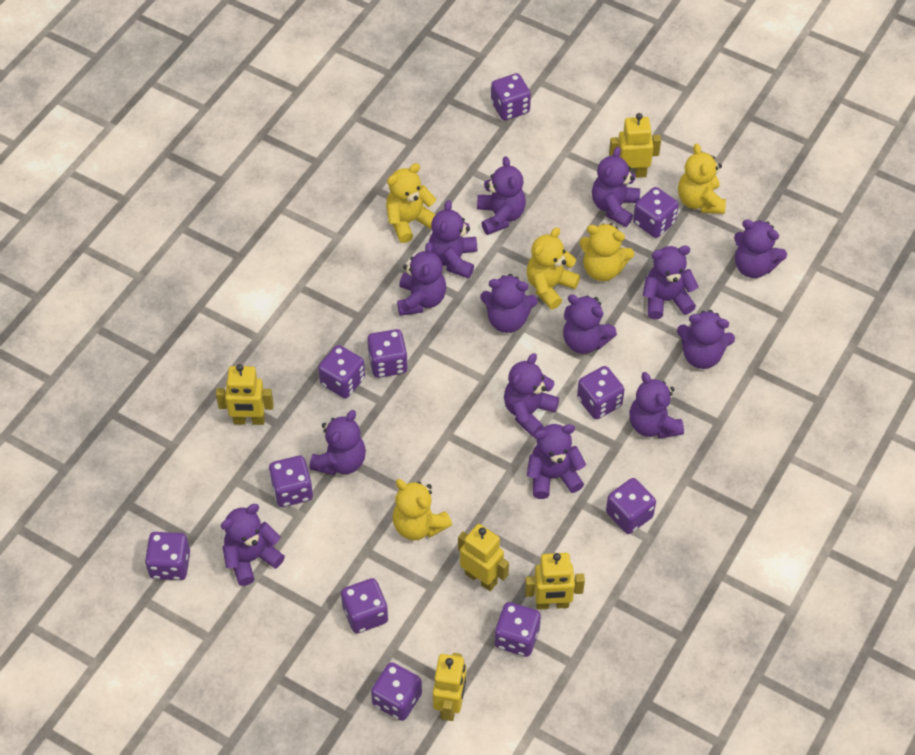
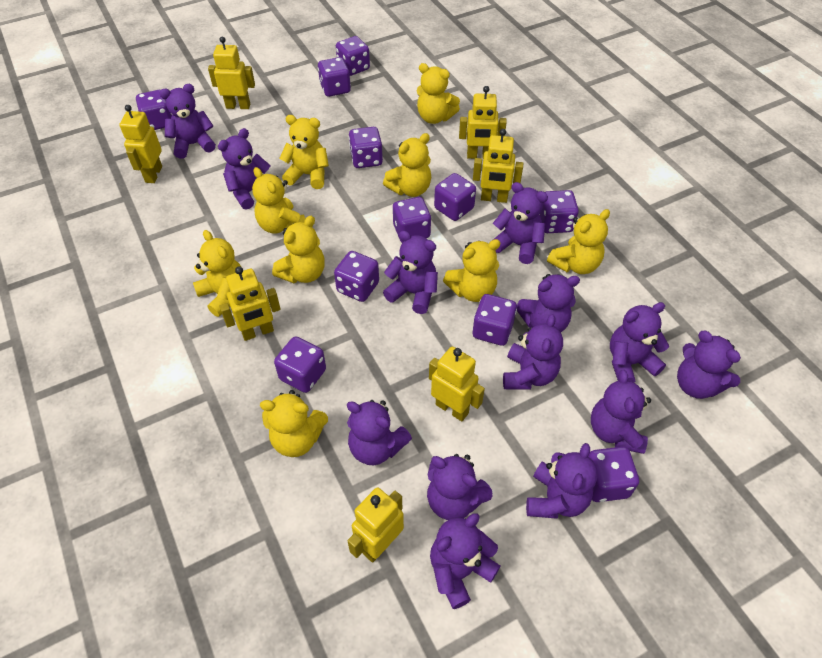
purple teddy bear: [221,504,285,586] [309,410,366,475] [397,242,446,316] [429,200,477,279] [477,156,526,235] [480,274,538,333] [504,353,559,437] [527,424,586,499] [563,294,617,354] [592,147,640,227] [629,372,684,439] [643,246,699,319] [677,310,735,369] [734,219,787,278] = 14 -> [159,84,216,159] [218,128,271,209] [347,400,412,465] [383,231,438,314] [427,454,493,520] [430,513,500,609] [493,182,548,264] [503,314,563,390] [517,274,580,333] [526,443,598,519] [591,370,651,454] [610,302,669,382] [677,331,741,399] = 13
yellow robot: [216,364,274,425] [433,653,466,721] [458,524,509,591] [525,553,585,610] [609,113,661,178] = 5 -> [120,105,162,183] [208,37,255,109] [219,266,281,341] [348,487,404,563] [429,346,485,421] [459,86,507,159] [473,129,523,203] = 7
yellow teddy bear: [386,163,436,243] [393,479,452,540] [527,227,580,309] [579,223,634,281] [678,144,726,214] = 5 -> [193,230,241,317] [252,167,306,234] [260,390,328,457] [272,216,325,283] [279,115,329,189] [383,133,431,197] [417,63,460,124] [443,239,501,302] [547,209,610,274] = 9

